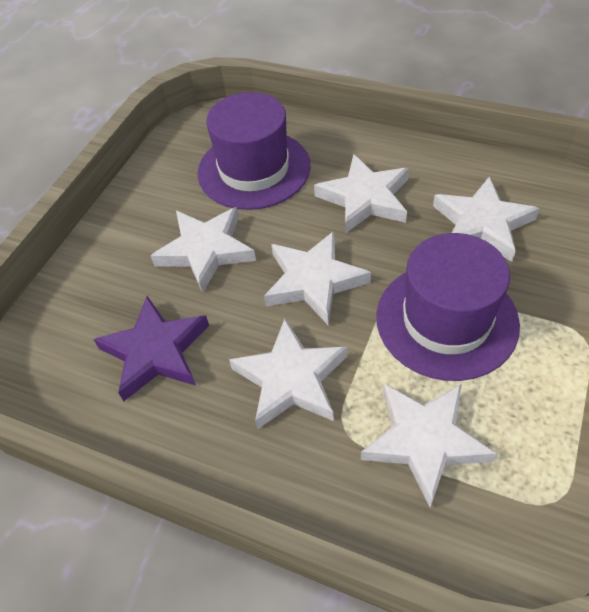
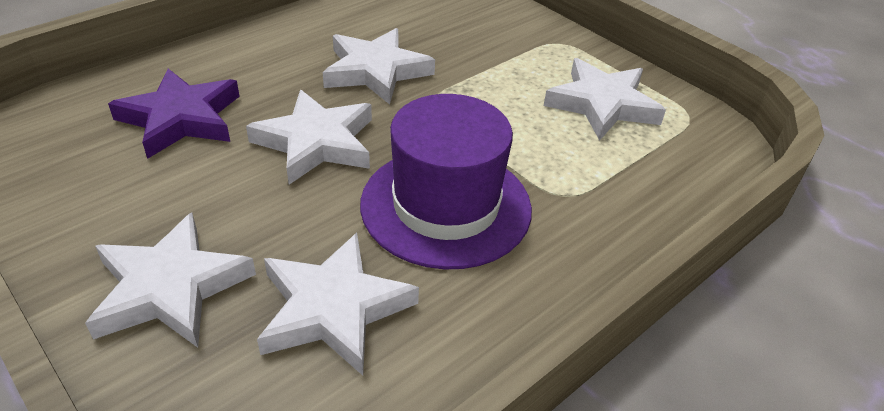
purple hat: [197,92,311,210] [376,233,520,381] = 2 -> [360,94,532,269] = 1
white star: [151,207,256,293] [229,319,347,429] [264,231,371,325] [314,154,409,234] [361,383,497,507] [433,177,540,262] = 6 -> [85,212,256,348] [246,90,372,184] [257,233,419,376] [323,28,435,104] [544,58,666,141] = 5

